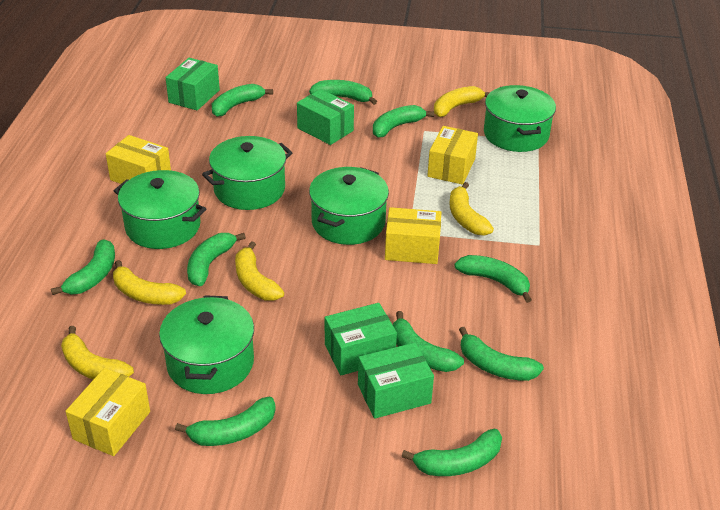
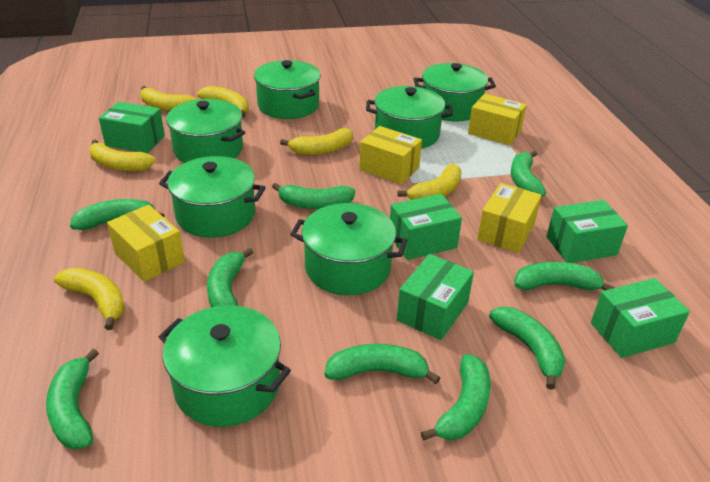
green banana: [51,239,115,295] [175,397,276,446] [187,233,246,286] [212,84,273,117] [309,80,377,105] [373,105,434,138] [393,311,464,372] [401,429,502,476] [454,255,532,303] [459,327,544,381] = 10 -> [46,349,99,449] [70,199,165,230] [207,248,253,307] [272,183,355,209] [324,344,440,384] [421,354,491,441] [489,307,565,390] [511,151,546,197] [514,262,615,290] = 9
green box: [166,58,220,110] [297,89,354,145] [325,303,397,375] [358,343,434,419] = 4 -> [99,102,165,153] [390,194,462,260] [397,254,474,340] [546,200,628,263] [591,278,690,358] = 5
green pot: [114,170,206,249] [159,295,254,394] [202,136,293,210] [309,167,389,245] [484,85,556,152] = 5 -> [159,156,266,238] [159,305,291,427] [166,99,245,163] [254,60,321,119] [290,203,407,295] [366,86,453,149] [414,63,496,122] = 7
yellow banana: [61,326,134,380] [113,260,186,305] [235,241,284,301] [434,86,490,117] [449,182,494,236] = 5 -> [54,268,125,330] [89,139,156,171] [140,86,198,111] [197,86,249,118] [280,128,353,155] [397,164,462,200] = 6

